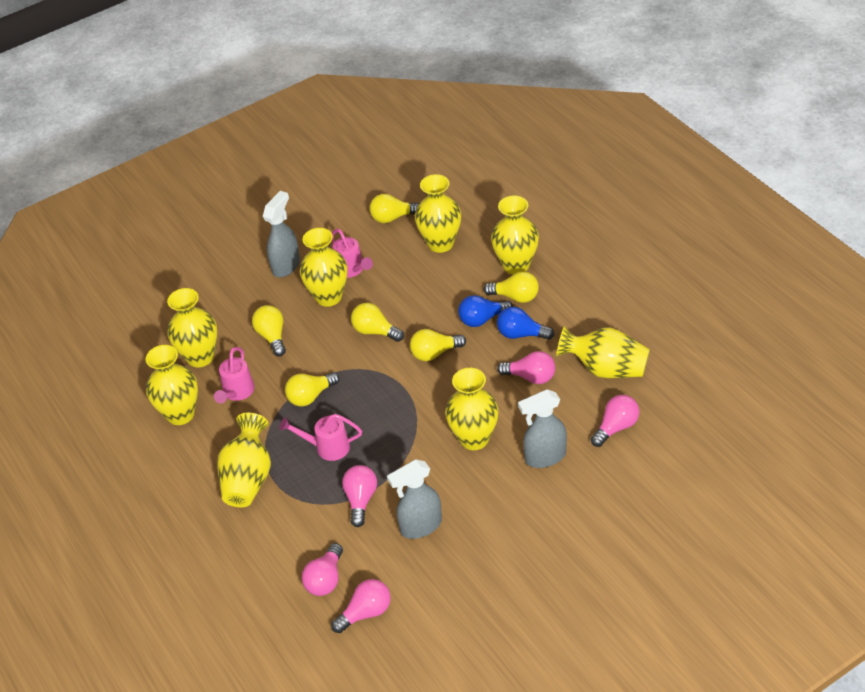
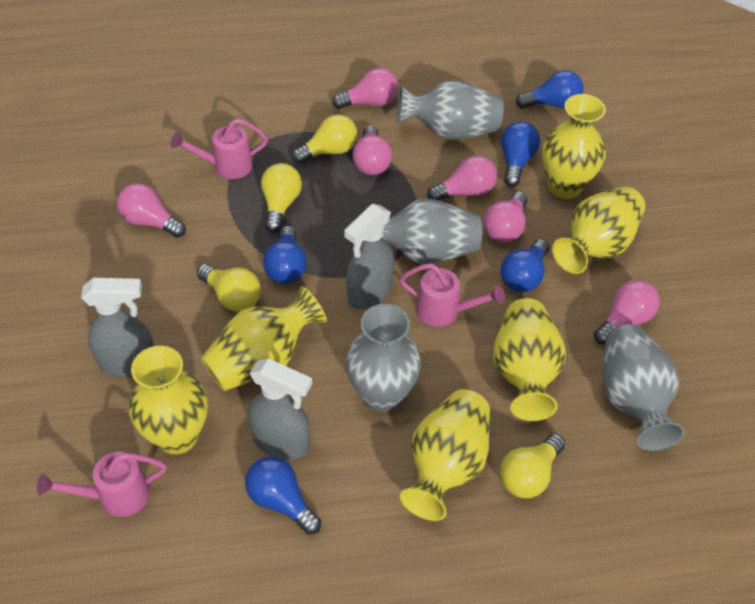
blue light bulb: [458,295,513,327] [497,307,554,340] = 2 -> [245,456,321,535] [263,226,307,284] [500,239,549,292] [501,121,540,187] [516,70,583,108] = 5
grey vase: none = 0 -> [346,304,421,412] [382,198,482,264] [397,80,504,140] [603,324,685,451] = 4
pink light bulb: [302,543,343,596] [331,579,391,633] [342,465,377,527] [497,351,555,384] [591,395,639,447] = 5 -> [117,183,186,238] [332,68,398,109] [352,125,392,175] [427,156,497,200] [483,191,527,243] [594,280,660,345] = 6
yellow light bulb: [252,305,286,356] [285,372,339,406] [351,303,404,342] [370,194,419,223] [410,329,466,361] [484,271,539,303] = 6 -> [197,264,261,312] [261,163,302,233] [292,114,358,164] [500,434,565,498] = 4
yellow vase: [146,345,198,425] [167,288,217,368] [217,413,271,507] [300,228,348,307] [415,174,461,253] [445,368,498,450] [491,196,539,275] [556,326,650,378] = 8 -> [129,346,208,454] [201,286,327,391] [400,389,490,521] [493,298,566,421] [542,94,606,199] [552,187,645,274] = 6

